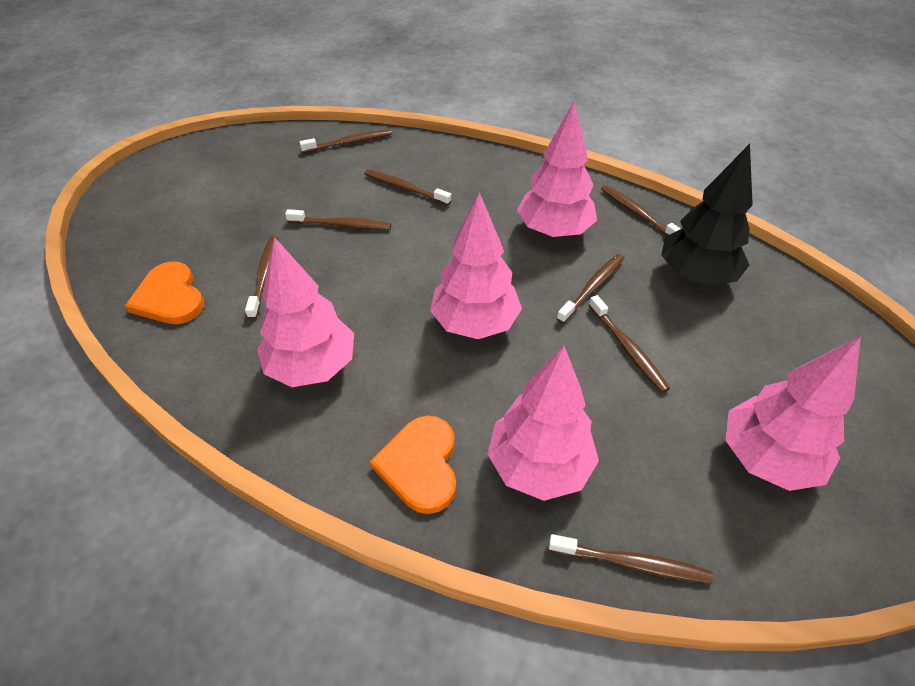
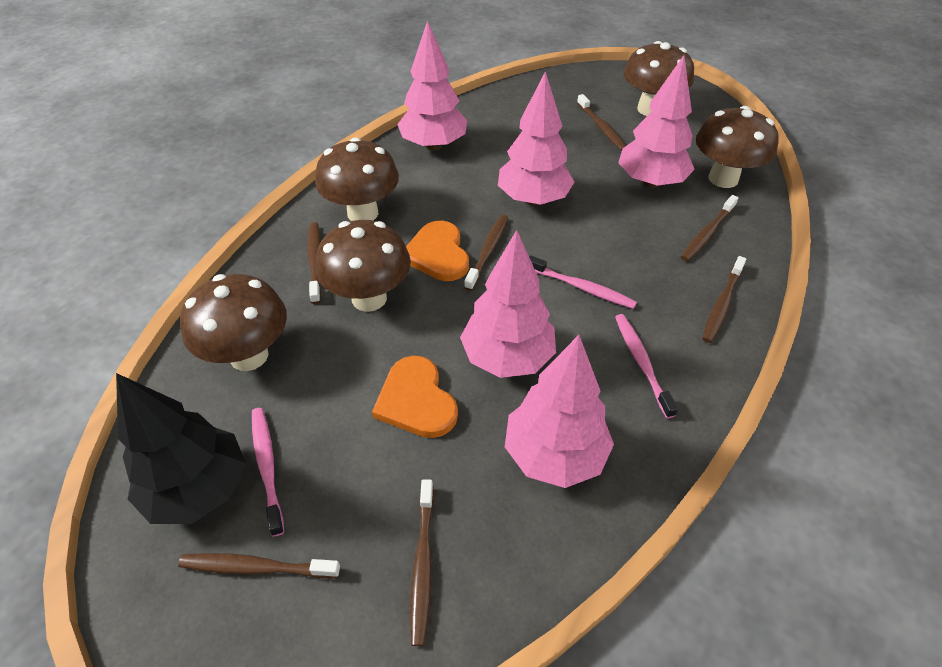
brown mushroom: none = 0 -> [180,274,287,371] [315,137,399,221] [315,220,411,312] [623,41,694,116] [696,106,778,188] = 5
brown toothbrush: [245,236,278,319] [285,209,391,230] [299,129,392,153] [364,169,451,205] [548,534,713,584] [556,254,624,324] [589,295,670,393] [601,185,681,236] = 8 -> [178,553,340,578] [307,222,321,304] [410,479,434,646] [464,215,508,291] [577,94,626,151] [681,195,739,262] [702,256,746,343] = 7
pink toothbrush: none = 0 -> [252,408,284,537] [529,255,637,309] [615,314,678,418] = 3

